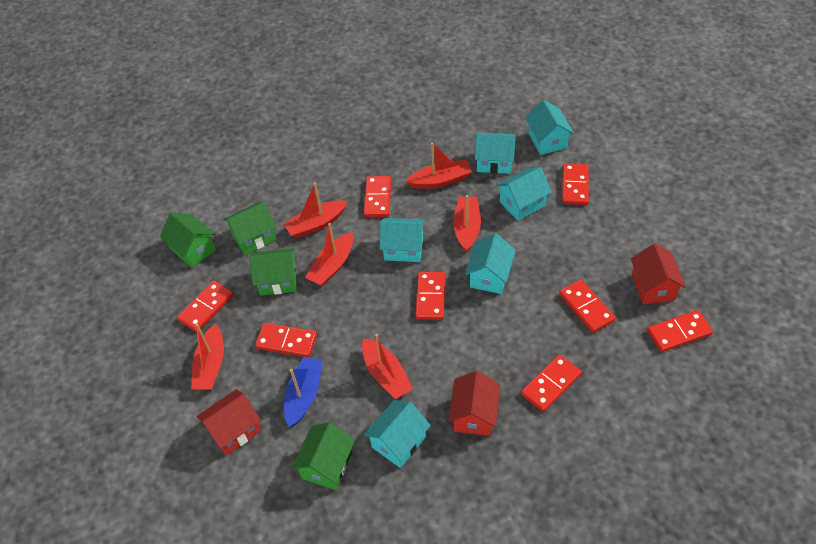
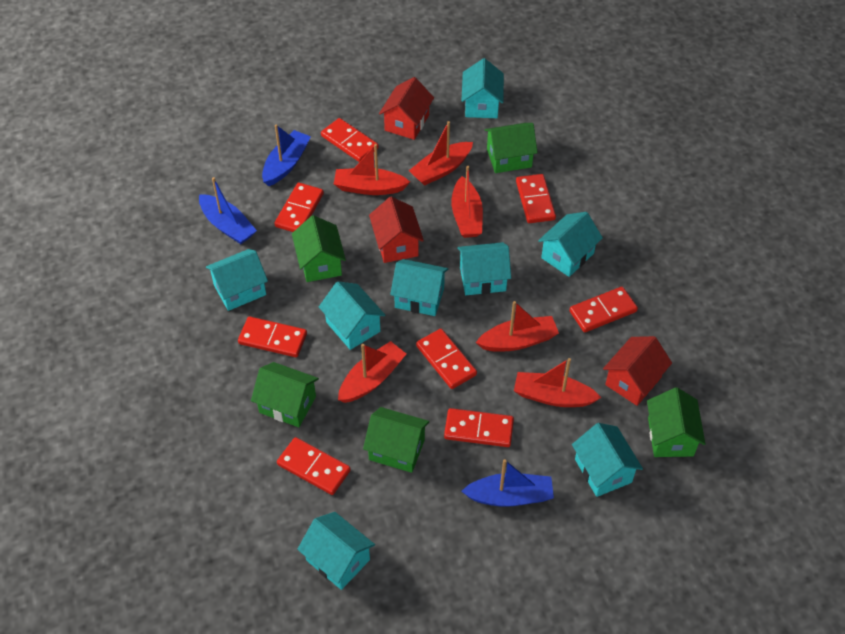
blue boat: [284,357,323,427] = 1 -> [199,177,257,244] [262,124,311,186] [461,459,554,507] = 3
green house: [160,213,216,268] [224,202,277,255] [249,248,297,296] [292,422,355,490] = 4 -> [251,362,319,427] [292,215,346,282] [363,407,429,473] [485,123,538,173] [647,387,705,457] = 5
turquoise house: [364,400,431,468] [380,218,425,262] [465,233,516,294] [475,133,516,174] [496,167,552,221] [525,100,574,155] = 6 -> [206,249,268,311] [297,512,375,590] [319,281,385,350] [390,259,448,316] [457,242,511,295] [461,58,504,118] [538,212,603,277] [572,423,643,497] = 8

